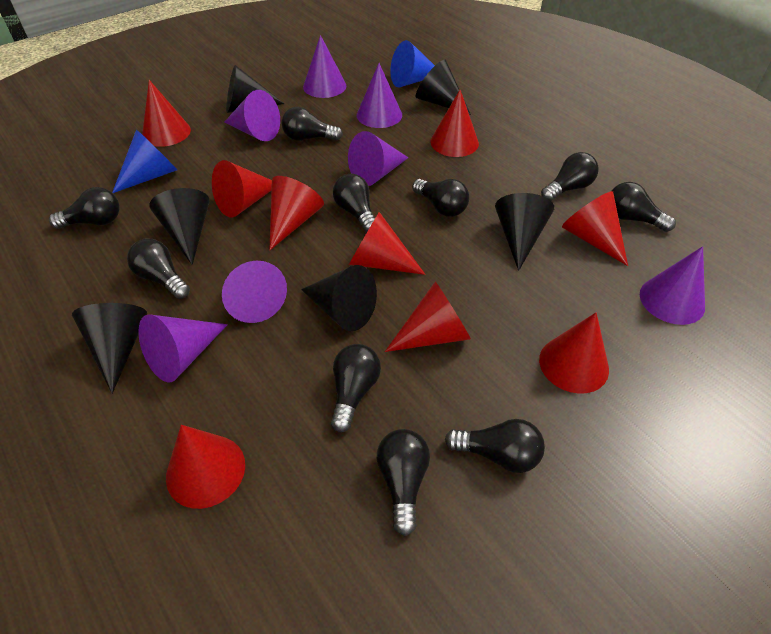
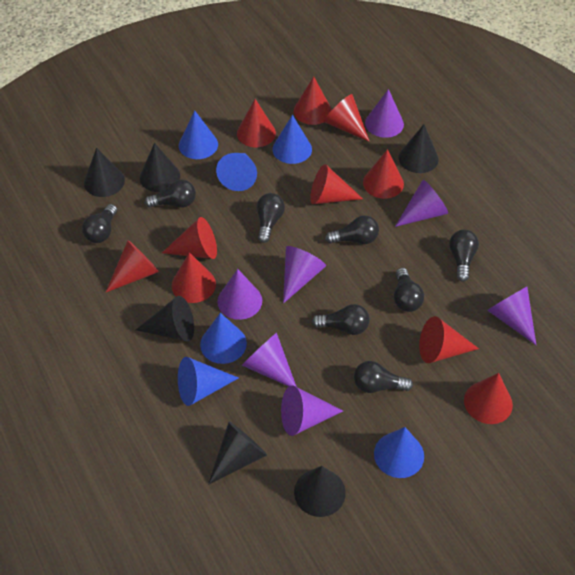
black light bulb: [49,187,120,229] [127,238,190,299] [282,107,343,141] [331,344,381,432] [333,174,375,232] [376,429,430,536] [412,179,469,217] [445,419,545,473] [541,152,599,201] [612,182,676,232] = 10 -> [82,204,117,243] [145,180,196,208] [257,193,285,243] [312,304,370,335] [325,215,379,244] [354,361,413,393] [394,268,424,312] [449,230,479,282] = 8
blue cone: [112,130,177,193] [390,40,435,87] = 2 -> [178,357,239,406] [179,111,218,159] [200,313,247,364] [216,153,257,191] [272,115,312,164] [374,427,424,478] = 6
red cone: [142,80,191,147] [166,425,245,509] [212,160,272,218] [269,176,324,250] [349,212,425,275] [385,282,471,352] [430,90,479,157] [539,312,609,394] [562,191,628,266] = 9 -> [106,240,159,292] [162,217,217,259] [172,252,216,303] [237,99,276,147] [293,76,332,125] [310,164,363,204] [324,94,370,142] [363,149,404,199] [419,316,479,363] [464,373,513,424] = 10

